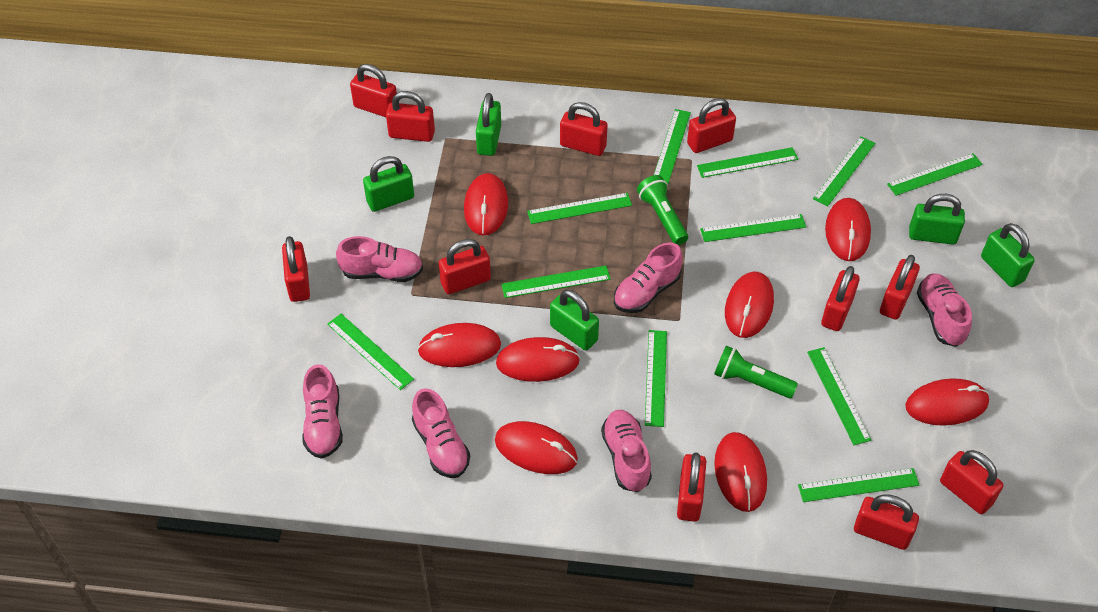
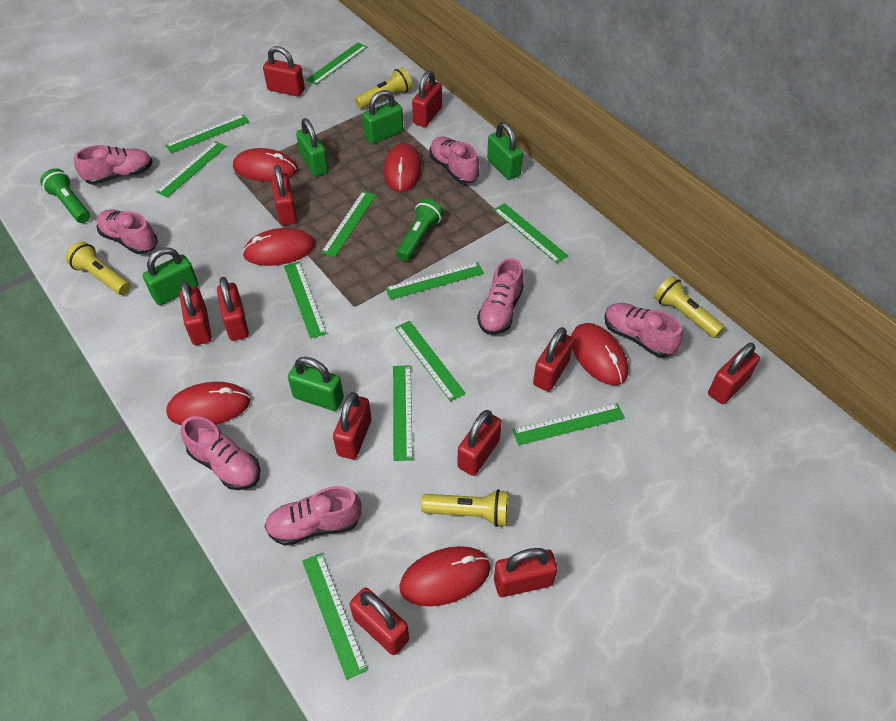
pink shoe: [302,364,343,459] [336,236,423,282] [412,388,470,478] [601,410,652,492] [614,242,683,313] [917,273,972,347] = 6 -> [74,145,153,185] [97,210,158,254] [181,416,260,490] [264,486,362,546] [429,137,479,184] [477,258,524,335] [605,303,683,357] = 7
red mouse: [417,323,501,367] [464,173,508,236] [495,421,578,474] [496,337,580,382] [714,432,767,512] [725,272,774,338] [825,198,871,261] [905,378,989,426] = 8 -> [166,382,250,425] [233,148,297,182] [242,228,315,266] [384,143,422,192] [399,546,491,606] [571,323,628,385] = 6
yellow flashlight: none = 0 -> [66,241,130,295] [355,67,412,109] [421,489,509,527] [654,276,725,338] = 4

